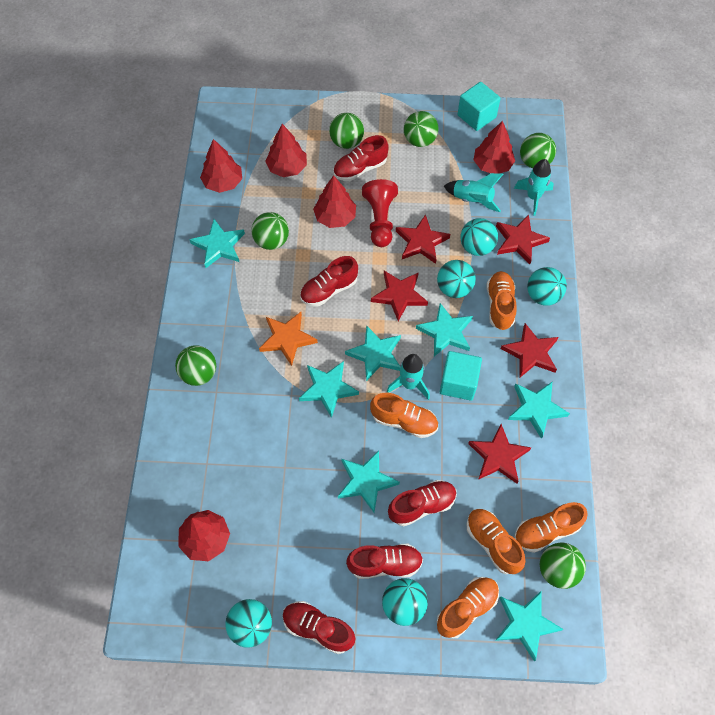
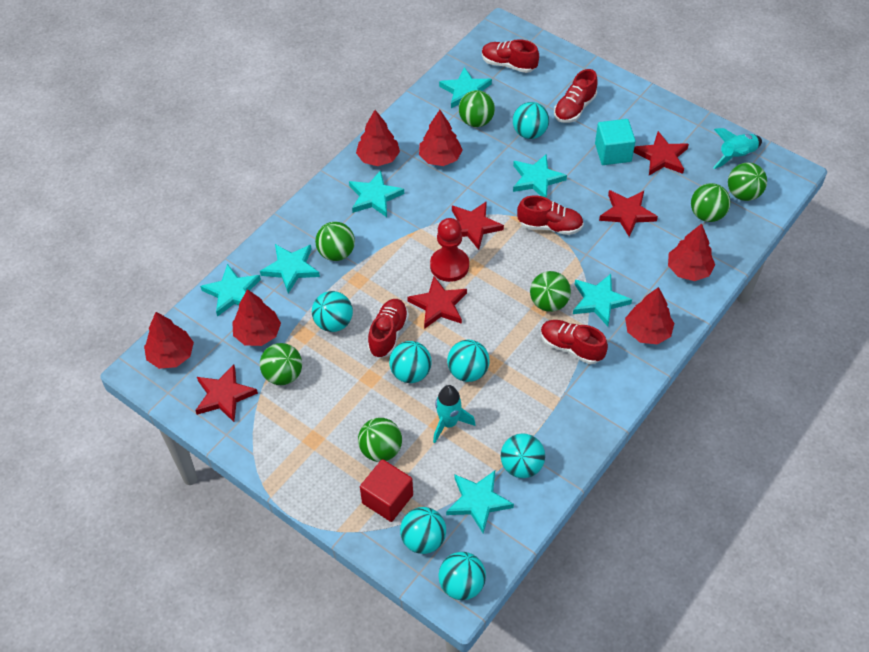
green ball: [175,345,216,386] [252,212,289,250] [329,113,364,149] [404,111,439,147] [520,133,556,168] [540,543,586,589] = 6 -> [260,343,302,385] [315,222,355,261] [358,418,402,462] [459,90,495,127] [530,271,571,312] [691,183,731,222] [728,162,767,201] = 7
orange shoe: [370,393,438,438] [437,577,499,639] [466,509,525,574] [487,271,517,330] [514,502,588,553] = 5 -> none = 0
orange star: [259,312,318,366] = 1 -> none = 0
red cube: none = 0 -> [360,459,413,522] = 1
red tree: [179,510,230,561] [200,139,242,193] [265,124,307,177] [313,176,356,228] [474,121,515,174] = 5 -> [144,312,194,369] [232,289,281,346] [356,110,400,166] [419,110,462,166] [625,287,674,345] [668,224,715,281] = 6
turquoise ball: [225,599,272,648] [382,578,428,626] [437,260,476,298] [460,218,498,256] [527,267,567,306] = 5 -> [312,291,353,332] [389,341,432,383] [400,507,446,554] [438,552,486,600] [447,340,490,382] [501,433,545,478] [513,102,549,139] = 7
turquoise cube: [440,351,482,401] [458,82,501,131] = 2 -> [595,119,636,165] = 1
turquoise rocket: [387,354,430,400] [444,173,503,212] [514,159,554,216] = 3 -> [433,385,476,443] [713,128,762,169] = 2

